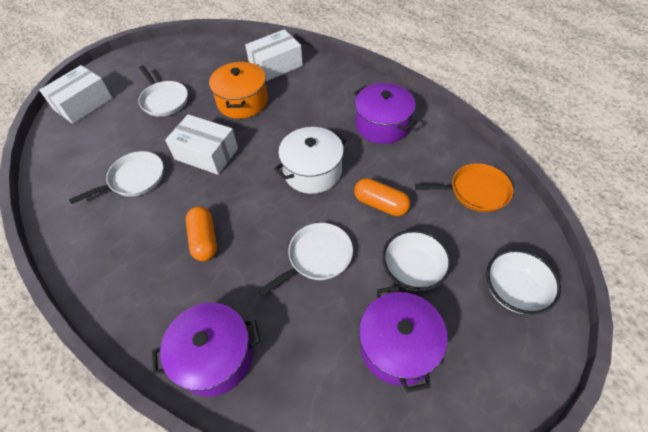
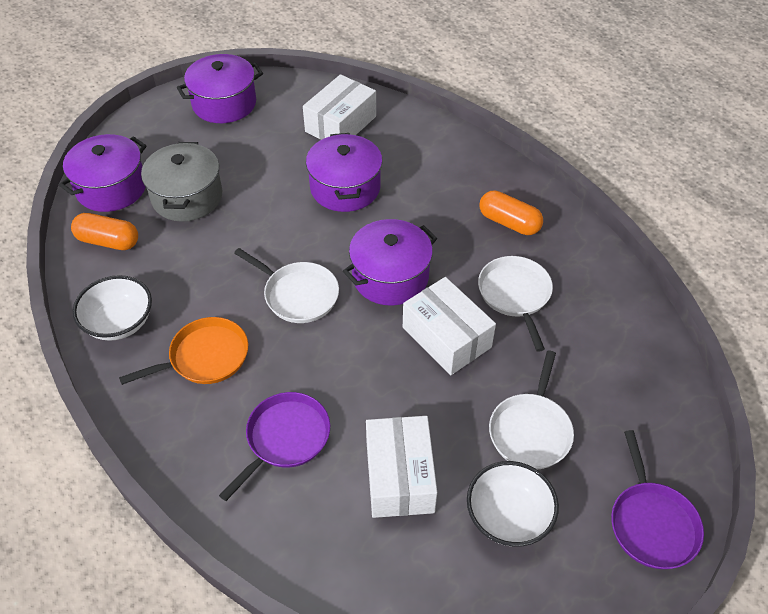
grey pot: none = 0 -> [141,142,222,222] = 1
orange pot: [209,61,268,119] = 1 -> none = 0
purple pan: none = 0 -> [219,392,330,501] [611,430,704,569] = 2
purple pot: [152,303,261,397] [354,83,417,144] [359,285,448,393] = 3 -> [59,134,147,212] [177,54,263,123] [306,133,382,212] [343,219,437,306] = 4
white pot: [274,127,347,194] = 1 -> none = 0

